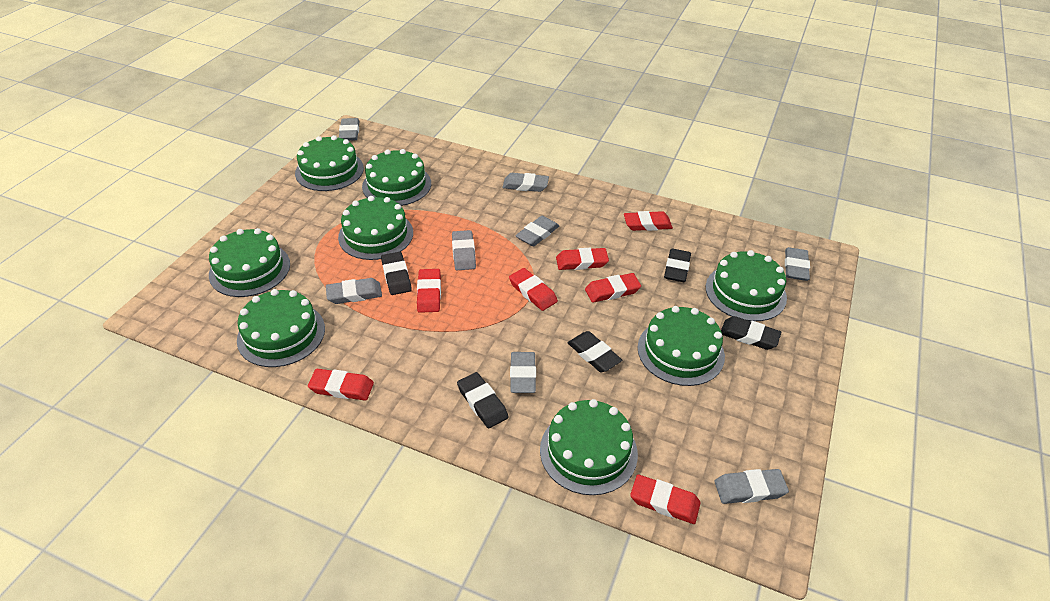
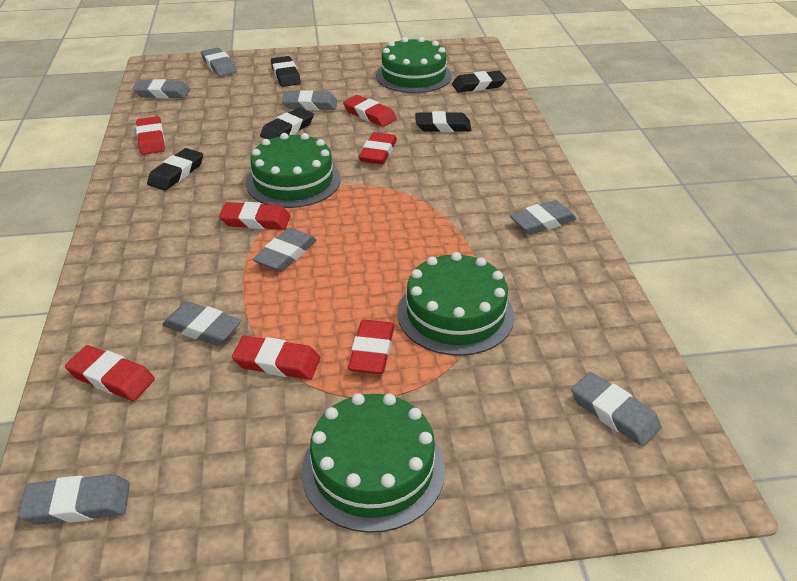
green cake: [209,228,290,297] [237,289,325,367] [295,135,364,191] [338,196,413,260] [362,149,431,206] [540,399,638,495] [638,306,725,386] [706,250,787,321] = 8 -> [246,133,341,208] [301,393,445,533] [376,37,452,93] [397,252,514,356] = 4

